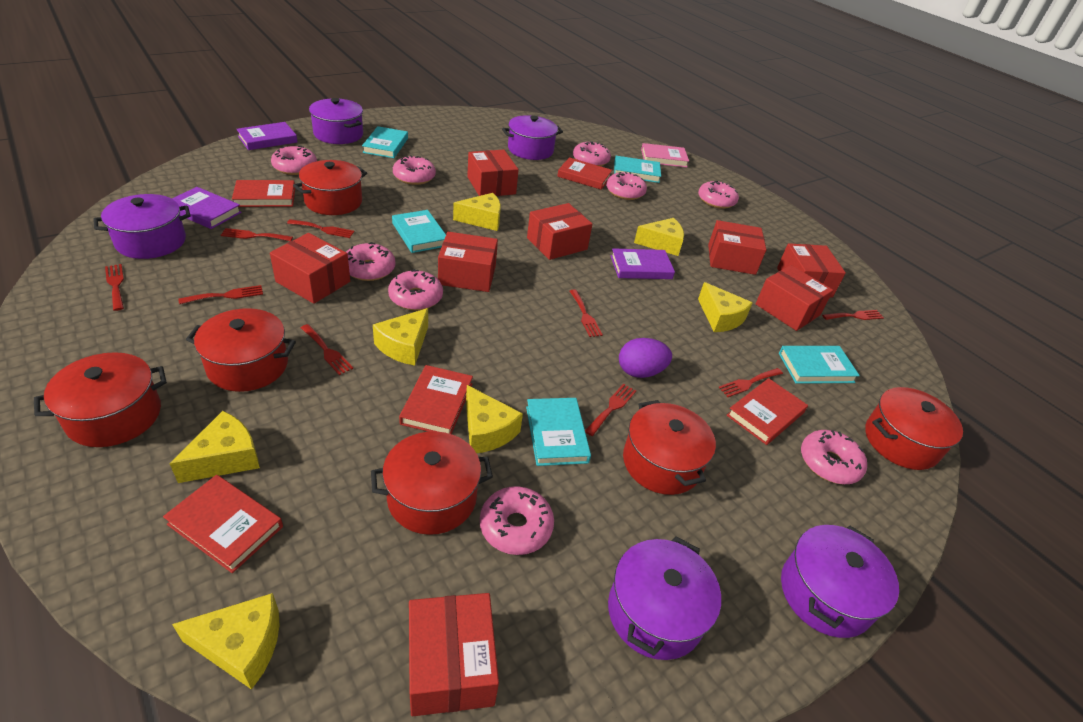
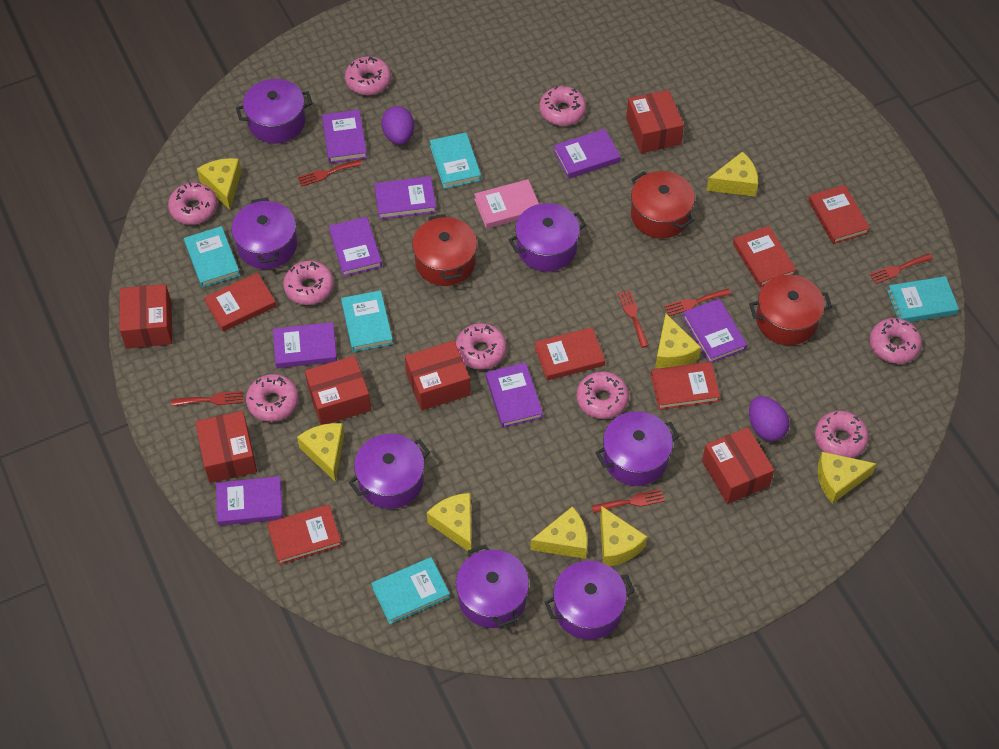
purple book: [172,187,242,229] [236,122,297,150] [611,248,675,279] = 3 -> [216,476,283,526] [273,322,337,368] [322,110,367,163] [329,217,382,277] [374,176,436,219] [486,363,543,428] [554,129,621,179] [683,299,747,363] = 8
purple egg: [619,338,672,378] = 1 -> [381,106,414,145] [749,396,790,441] = 2
purple pot: [93,194,191,259] [309,98,363,144] [502,115,563,160] [608,536,721,660] [781,525,899,638] = 5 -> [232,198,297,269] [236,79,312,143] [348,434,430,509] [456,545,529,628] [509,203,586,272] [545,561,635,640] [595,411,679,486] = 7
red book: [163,475,283,573] [232,180,295,207] [399,365,473,434] [557,157,612,190] [727,378,808,445] = 5 -> [204,273,276,331] [267,504,342,565] [535,327,605,380] [651,362,720,410] [733,226,796,287] [808,185,870,244] = 6
red box: [270,233,350,304] [409,593,499,716] [438,232,498,292] [467,150,519,196] [527,203,592,260] [708,220,766,275] [756,265,833,331] [777,243,846,298] = 8 -> [120,284,172,349] [195,411,257,483] [305,356,371,425] [405,341,470,411] [626,90,684,153] [702,427,774,504] = 6
red fork: [105,264,124,311] [178,285,263,304] [221,228,293,241] [287,219,354,238] [301,324,353,375] [570,289,603,337] [585,384,636,436] [718,368,783,397] [822,310,884,320] = 9 -> [172,391,243,406] [298,159,362,187] [592,489,665,513] [618,290,649,348] [664,289,731,316] [869,254,933,284] = 6
red pot: [34,352,167,447] [186,308,296,392] [293,160,367,215] [371,431,493,535] [623,400,716,495] [865,387,963,470] = 6 -> [412,214,477,286] [631,171,695,238] [749,275,832,345] = 3
yellow cheese: [169,411,260,483] [172,593,279,690] [373,308,428,366] [453,193,501,231] [466,385,523,453] [634,218,684,256] [698,282,753,332] = 7 -> [197,158,241,210] [297,423,344,482] [427,493,471,551] [531,506,588,559] [600,506,647,566] [655,314,701,368] [706,151,758,196] [818,452,877,504] = 8

